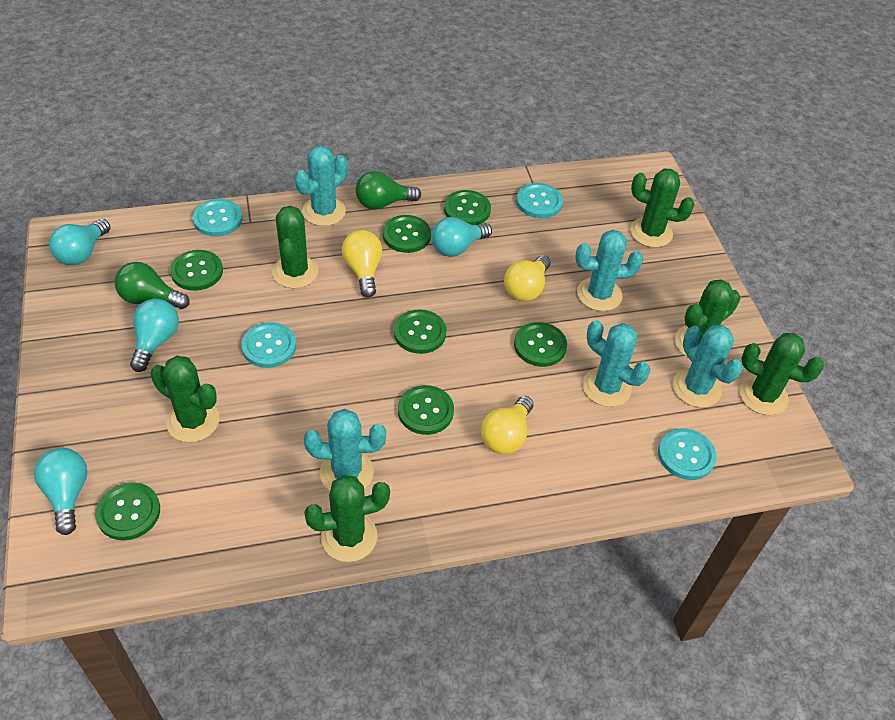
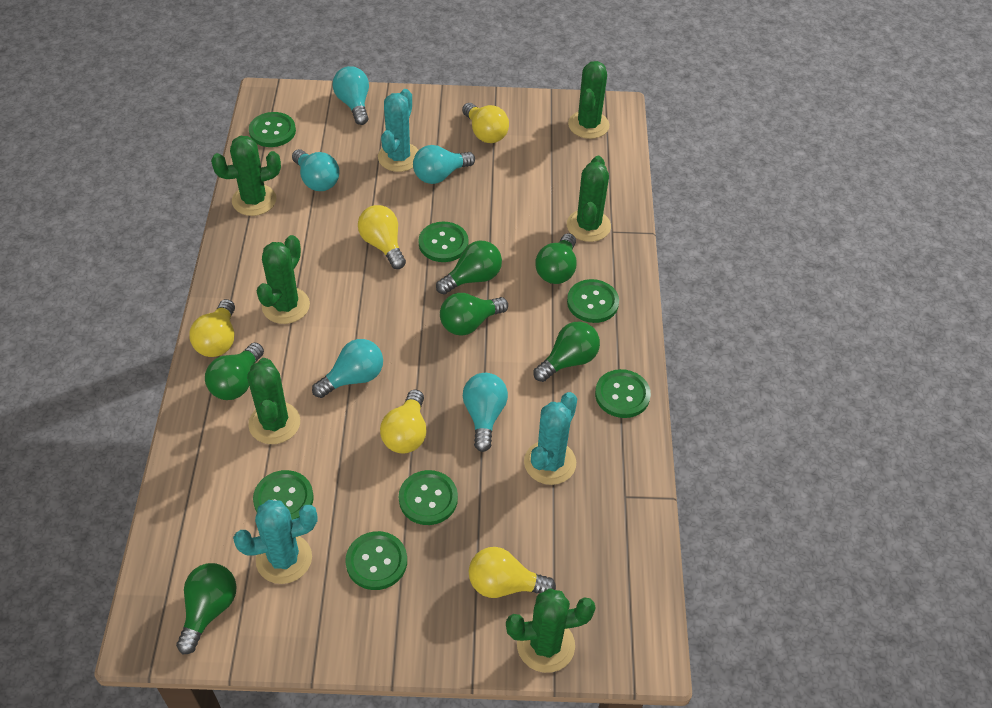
green light bulb: [115,262,189,309] [356,171,421,210] = 2 -> [176,563,237,654] [205,343,264,400] [436,241,502,295] [440,293,508,335] [533,321,600,382] [535,233,577,284] = 6
turquoise button: [193,199,243,236] [241,322,296,368] [516,183,563,218] [658,428,716,480] = 4 -> none = 0
turquoise cactus: [295,145,347,226] [304,409,386,490] [575,230,643,311] [583,320,650,407] [673,325,743,408] = 5 -> [233,500,318,584] [378,89,419,172] [524,392,577,485] = 3
turquoise light bulb: [34,448,88,535] [49,219,111,265] [130,299,179,372] [431,217,492,257] = 4 -> [292,149,340,191] [312,339,383,398] [332,66,369,125] [413,145,475,184] [463,373,508,452] = 5
yellow light bulb: [342,230,382,298] [481,396,534,454] [504,255,551,302] = 3 -> [190,299,235,357] [358,205,406,269] [380,390,426,454] [462,103,509,143] [469,547,556,598] = 5

